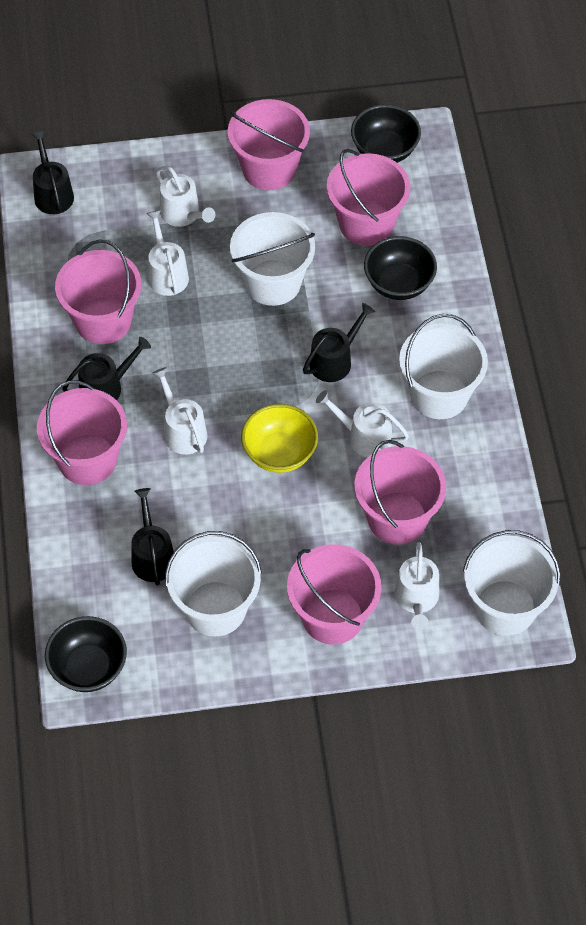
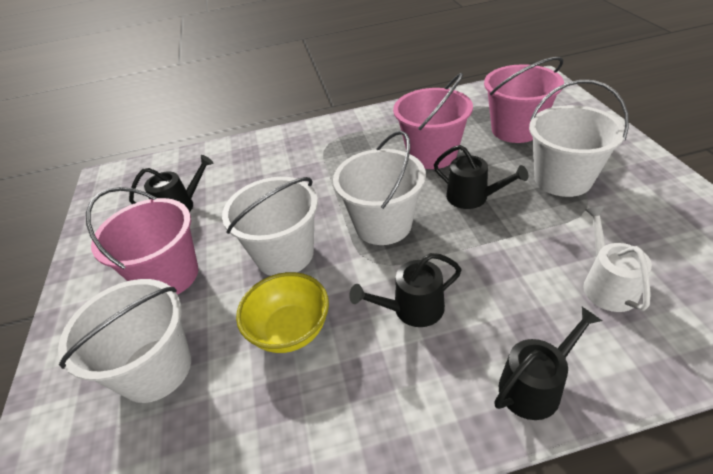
black bowl: [45,616,127,692] [351,104,421,163] [364,236,437,300] = 3 -> none = 0
pink bucket: [37,380,127,485] [55,240,142,344] [228,99,310,190] [287,544,381,645] [327,149,410,246] [355,440,446,544] = 6 -> [86,187,198,295] [393,73,473,169] [484,57,564,143] = 3
white watering can: [146,210,189,296] [152,367,207,455] [156,166,215,227] [316,390,409,458] [395,542,439,630] = 5 -> [583,206,652,312] = 1

